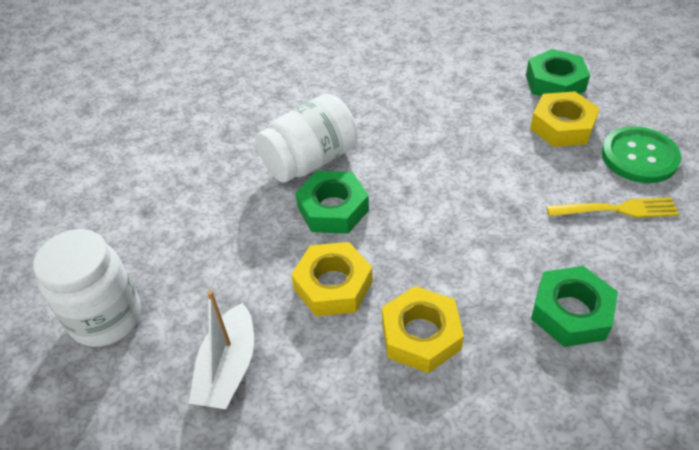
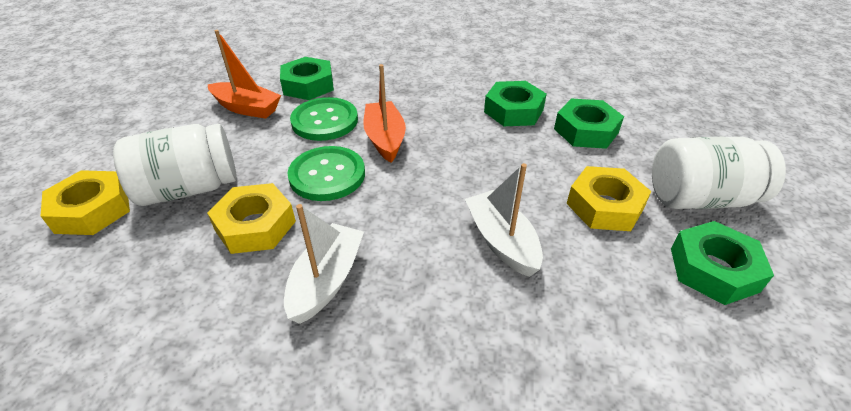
green button: [602,126,681,183] = 1 -> [287,146,365,201] [290,97,358,141] = 2
green nut: [295,171,369,234] [526,49,590,96] [531,266,618,347] = 3 -> [280,57,334,100] [484,81,547,126] [554,99,624,149] [671,221,774,305] = 4
orange boat: none = 0 -> [208,30,281,119] [363,64,406,162] = 2
white boat: [189,290,254,409] = 1 -> [284,204,364,324] [465,163,543,277] = 2
yellow fork: [546,197,679,218] = 1 -> none = 0

